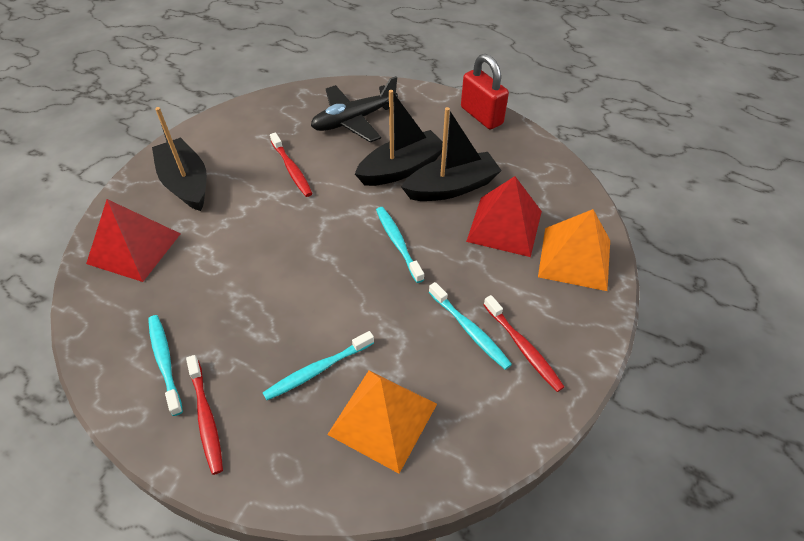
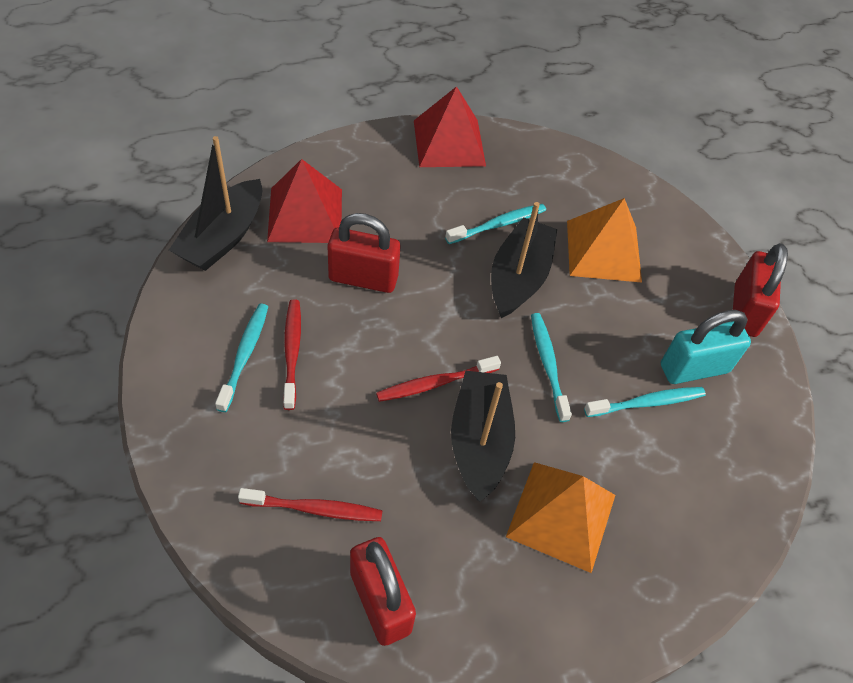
black plane: [311,76,403,143] = 1 -> none = 0
red padlock: [461,54,509,129] = 1 -> [327,213,401,293] [350,537,416,646] [733,243,788,337] = 3
turquoise padlock: none = 0 -> [661,310,751,384] = 1

